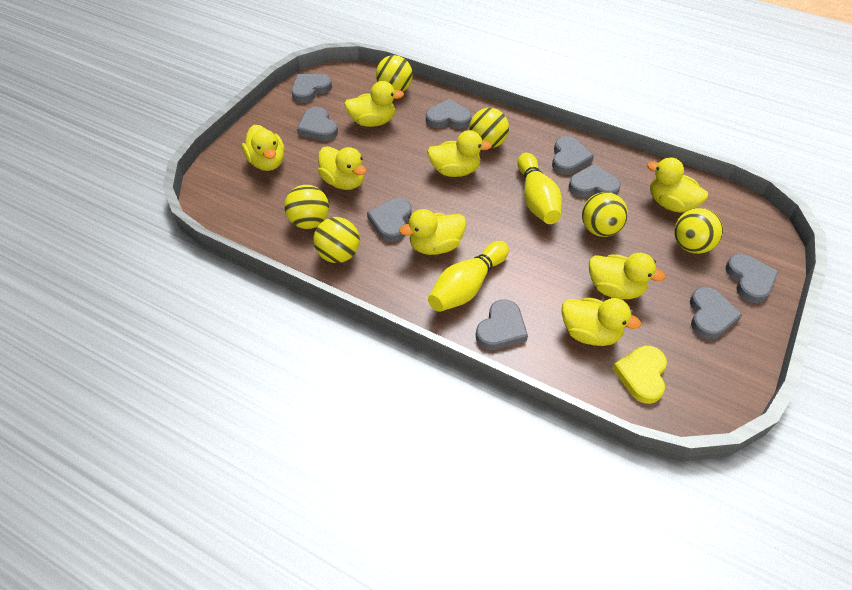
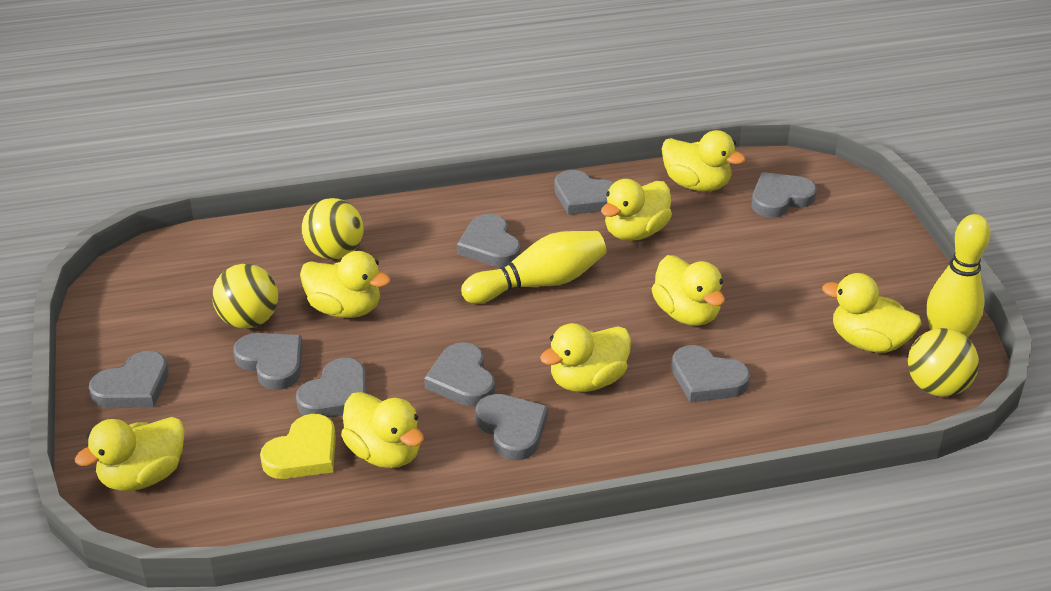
yellow ball: [284,185,329,229] [313,217,360,263] [376,55,413,92] [469,108,509,149] [582,192,628,237] [674,208,723,254] = 6 -> [212,264,278,329] [302,198,364,260] [908,328,979,397] = 3

